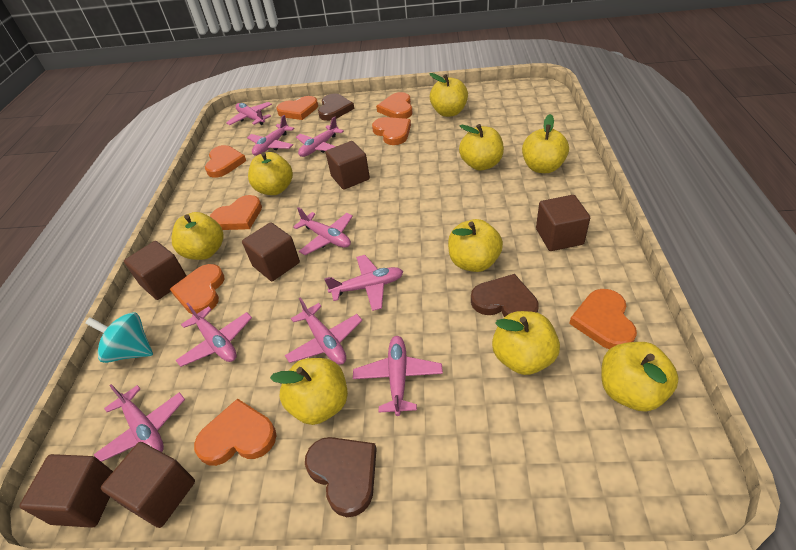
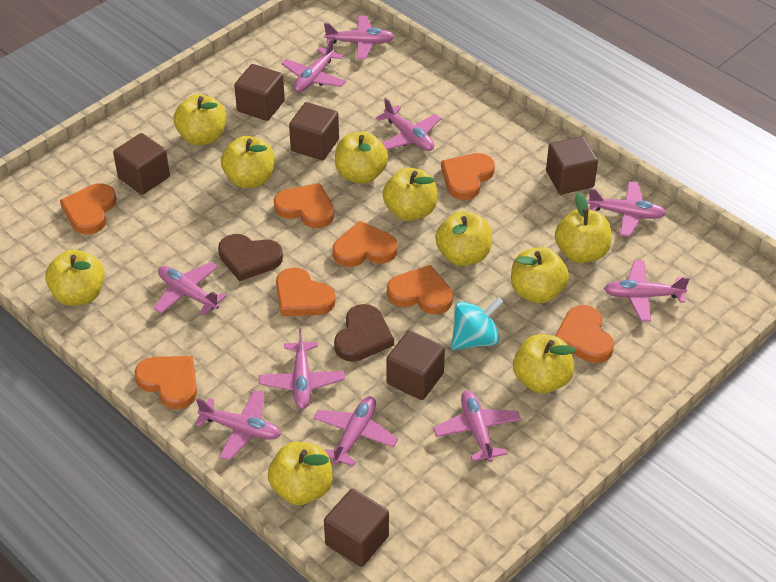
brown heart: [305,437,377,517] [318,94,354,121] [471,274,539,317] = 3 -> [218,234,283,281] [334,304,394,362] = 2
pink plane: [94,384,185,462] [176,303,252,367] [226,102,272,125] [247,115,294,156] [285,297,362,365] [293,207,353,255] [296,117,344,157] [324,255,403,311] [353,336,443,416] = 9 -> [154,262,227,315] [194,390,281,460] [259,329,345,409] [281,38,346,92] [313,396,398,466] [324,15,394,60] [376,98,441,151] [433,390,521,462] [587,181,666,237] [604,260,690,322] = 10
yellow apple: [172,212,224,260] [248,152,293,195] [270,358,348,425] [429,73,468,117] [448,219,503,272] [459,124,504,171] [492,311,560,375] [522,114,569,173] [601,342,679,412] = 9 -> [45,250,105,306] [174,94,226,145] [221,136,275,188] [268,442,333,505] [335,131,388,184] [382,168,437,221] [435,211,492,266] [511,247,569,303] [513,334,575,393] [555,192,611,263] = 10

